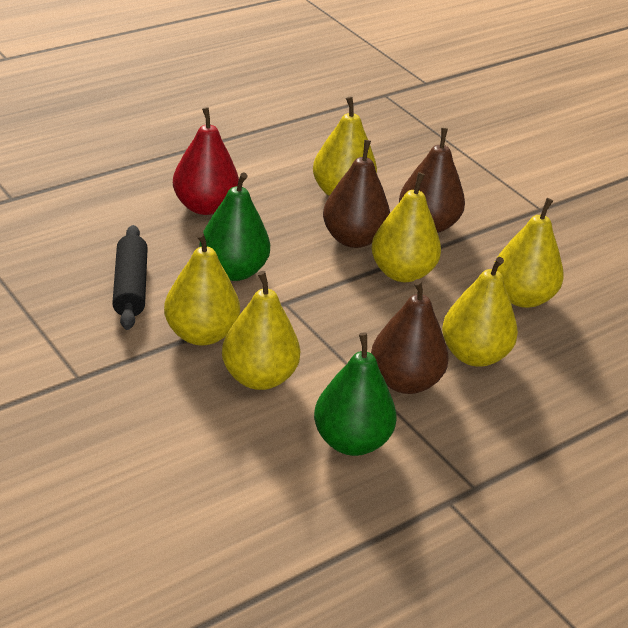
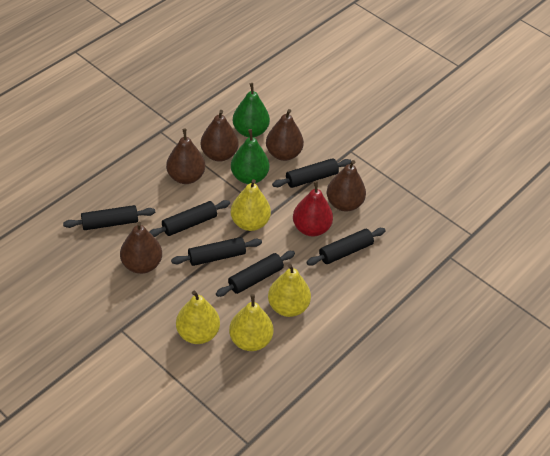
black rolling pin: [112,225,148,330] = 1 -> [63,205,155,230] [149,200,230,237] [171,237,262,266] [216,251,295,297] [272,158,352,188] [306,228,386,266] = 6
brown pear: [323,140,390,248] [371,279,448,394] [399,128,465,233] = 3 -> [120,222,162,274] [166,129,205,184] [201,110,239,162] [266,109,304,161] [327,160,366,212] = 5
yellow pear: [164,232,240,346] [222,271,300,390] [313,96,377,196] [371,172,441,282] [442,257,518,367] [494,198,564,308] = 6 -> [176,291,220,344] [229,294,273,351] [230,179,271,231] [268,264,311,317] = 4

